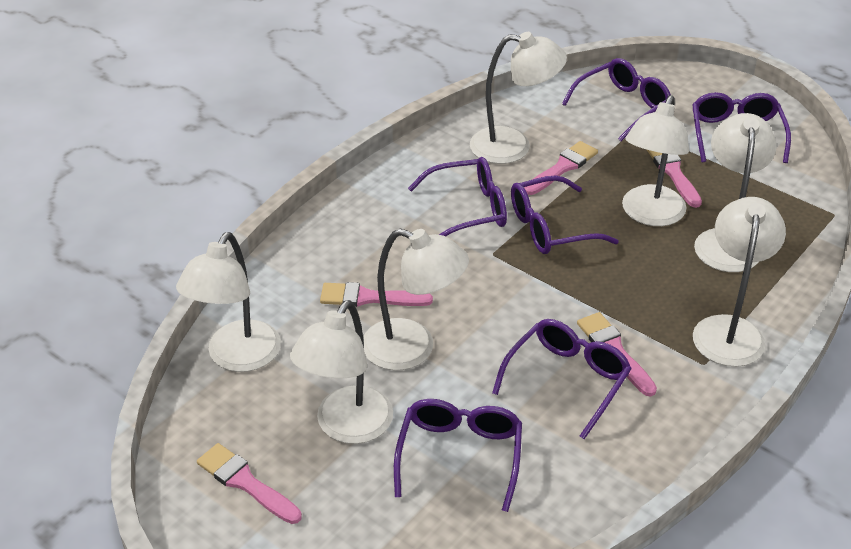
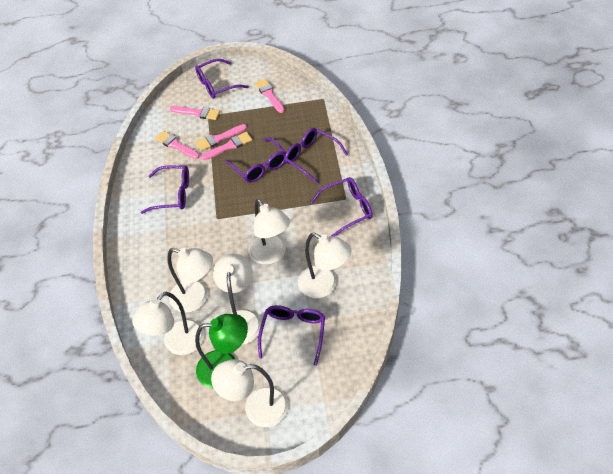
green lamp: none = 0 -> [195,314,248,388] = 1
white lamp: [176,232,281,372] [290,300,393,444] [363,228,469,370] [470,32,567,164] [622,95,689,226] [693,197,786,367] [694,113,776,272] = 7 -> [132,292,204,355] [167,248,213,313] [211,359,288,427] [213,254,261,345] [248,199,290,265] [298,233,351,298] = 6

